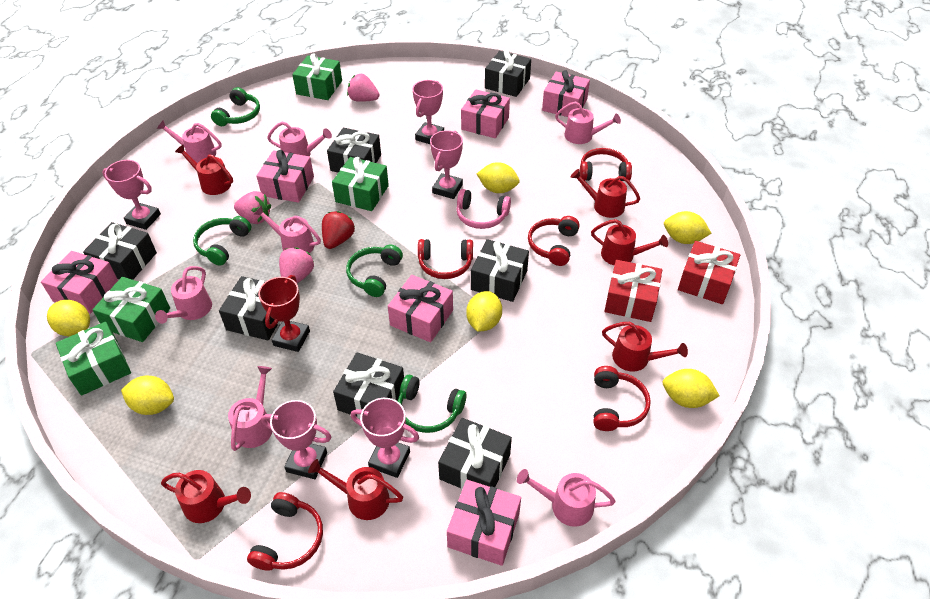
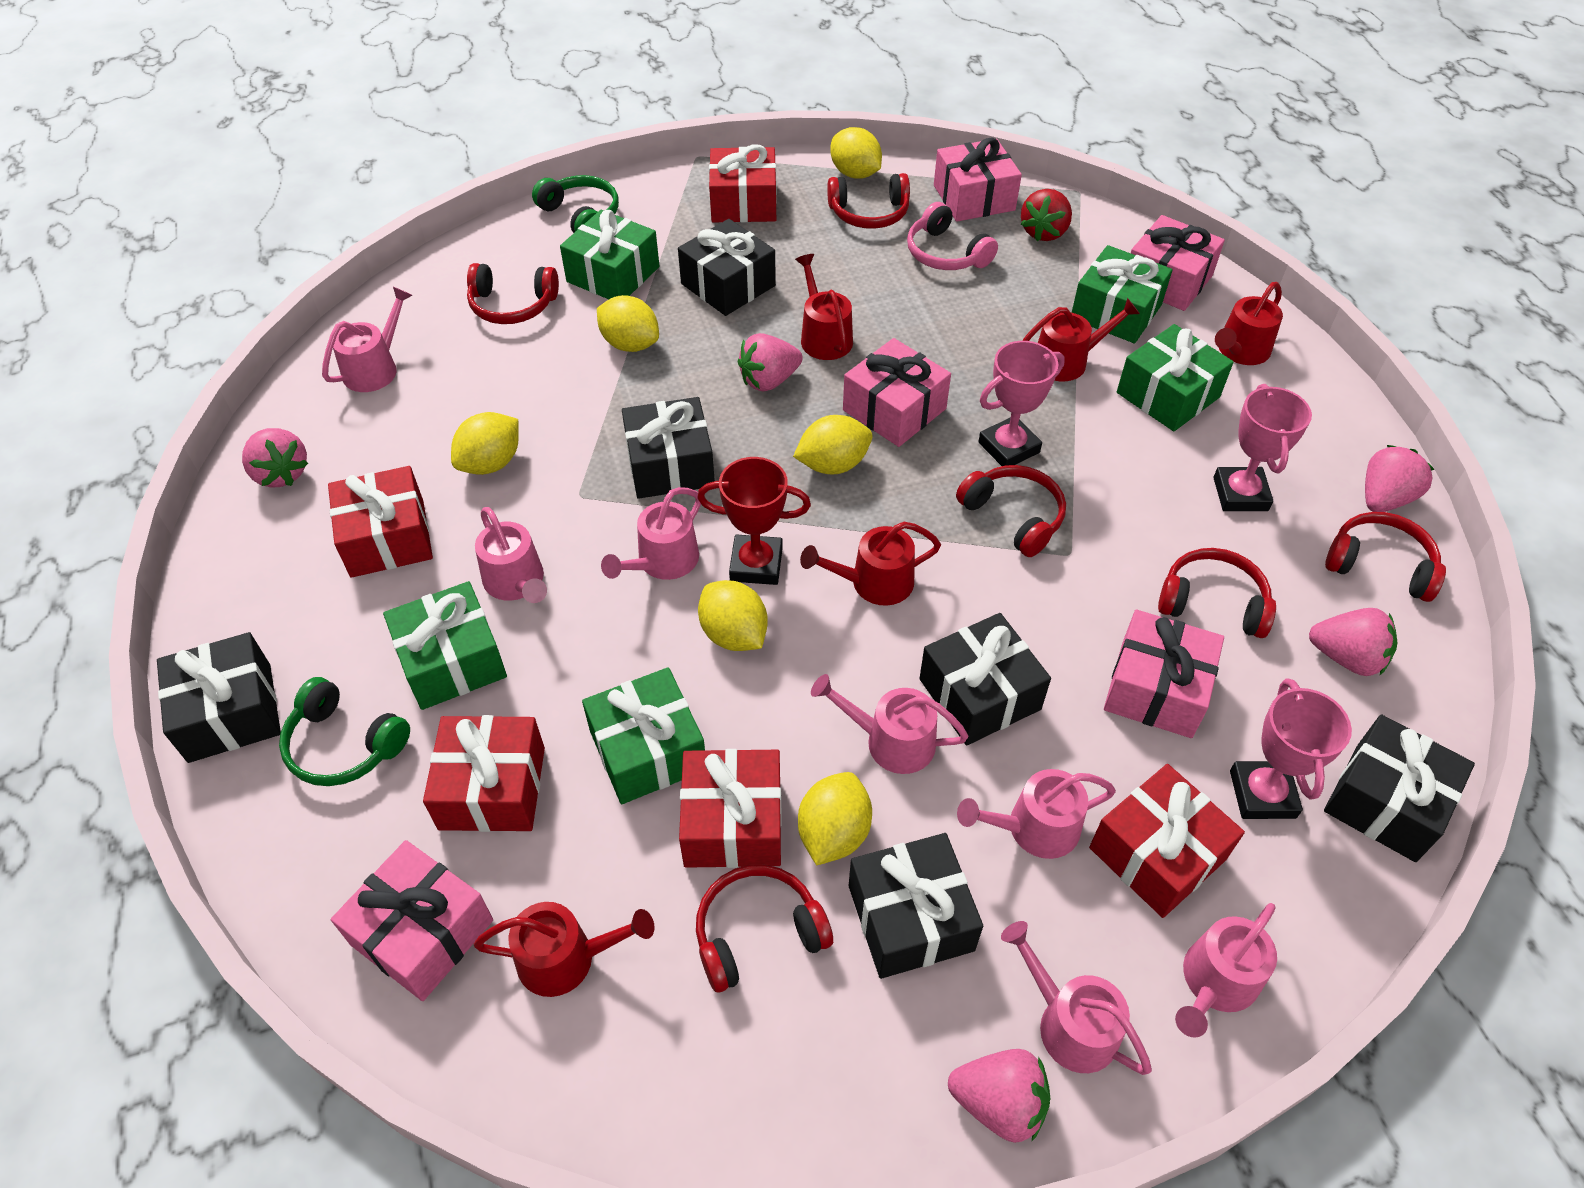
black gift: [83,222,157,280] [219,276,280,340] [327,128,381,173] [333,352,404,418] [438,418,512,489] [471,239,529,302] [485,49,531,97] = 7 -> [157,632,281,763] [622,397,715,499] [678,219,776,316] [849,833,983,979] [919,613,1051,746] [1324,714,1475,862] = 6
green gift: [56,322,131,396] [92,277,170,342] [292,54,342,100] [332,157,389,211] = 4 -> [383,581,507,710] [560,210,659,299] [582,667,705,804] [1072,245,1173,343] [1117,324,1234,431] = 5
green headphones: [193,216,251,266] [211,87,260,126] [346,245,403,297] [398,375,466,433] = 4 -> [279,677,410,786] [532,175,619,233] = 2
pink gift: [41,251,118,314] [257,150,314,203] [388,275,453,342] [447,480,521,566] [461,89,510,138] [542,70,590,117] = 6 -> [331,840,493,1001] [843,338,951,447] [934,138,1022,222] [1104,609,1224,738] [1131,215,1225,311] = 5
pink strawberry: [234,191,271,224] [279,247,314,283] [347,74,379,102] = 3 -> [242,428,308,488] [738,333,803,391] [948,1049,1050,1143] [1309,608,1398,676] [1365,445,1435,512] = 5
pink trophy: [102,160,161,230] [261,400,331,479] [351,398,419,478] [412,80,444,144] [430,130,463,199] = 5 -> [978,341,1065,466] [1213,384,1312,511] [1230,679,1352,819] = 3
red gift: [604,260,662,322] [678,241,740,304] = 2 -> [328,466,433,578] [423,715,545,832] [679,749,782,868] [709,144,777,222] [1089,764,1245,918] = 5
red headphones: [247,492,323,571] [418,239,473,279] [528,216,580,266] [580,148,632,181] [594,366,651,431] = 5 -> [467,263,559,324] [696,865,833,992] [827,173,910,229] [956,465,1066,557] [1158,548,1276,638] [1325,512,1446,602] = 6
red watering can: [161,470,251,523] [175,145,233,195] [308,459,403,520] [571,169,640,218] [591,219,668,265] [602,322,688,372] = 6 -> [474,902,655,997] [795,254,853,360] [800,522,941,606] [1022,298,1140,382] [1215,282,1283,365] = 5

